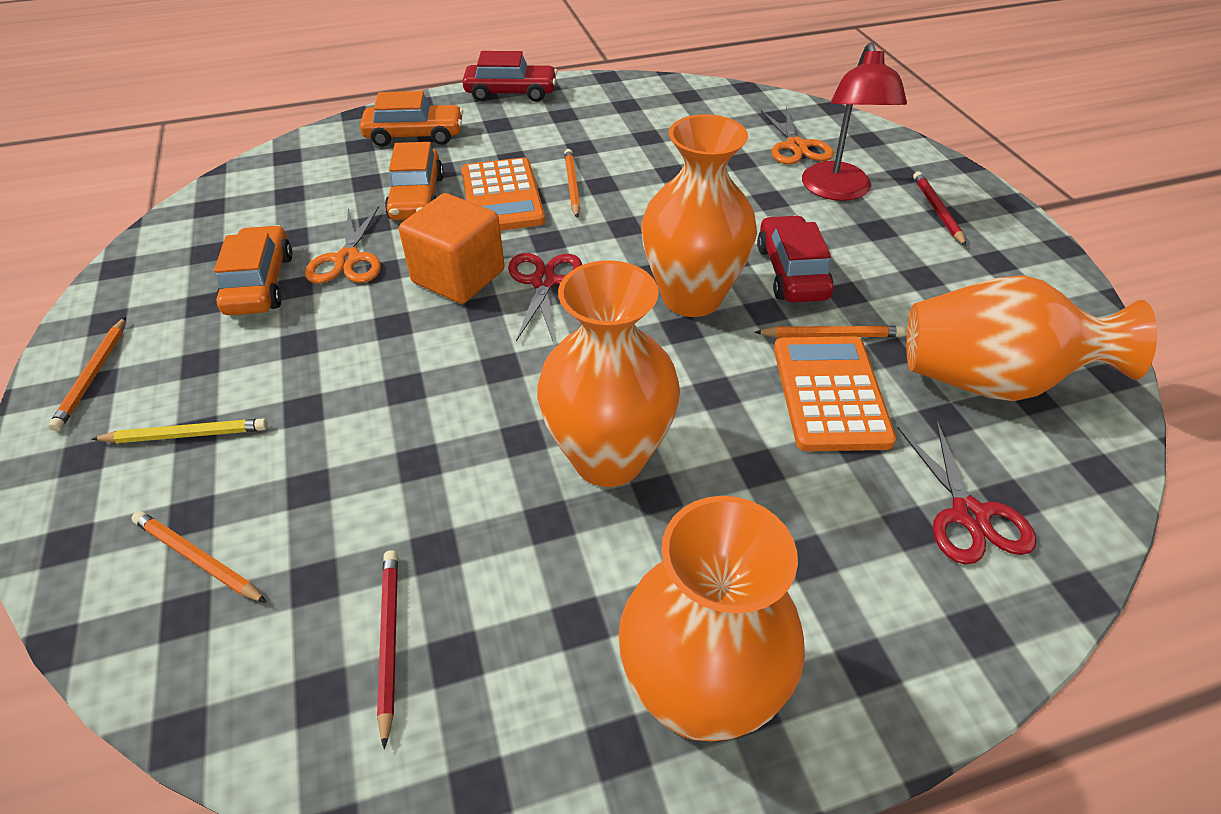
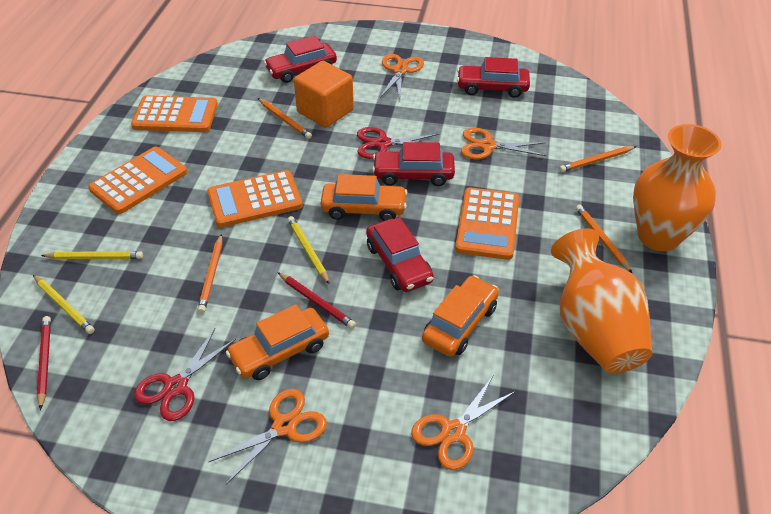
orange calculator: [461,158,545,231] [774,336,896,451] = 2 -> [88,147,187,214] [131,96,218,132] [207,170,303,227] [455,187,519,260] = 4
orange scissors: [305,206,381,283] [761,107,834,164] = 2 -> [208,389,327,484] [380,54,424,100] [411,376,516,470] [461,128,546,159] = 4
orange vase: [537,260,680,487] [618,496,805,742] [641,114,757,317] [906,275,1157,401] = 4 -> [551,228,652,374] [633,124,722,251] = 2
red car: [462,51,557,102] [757,215,834,303] = 2 -> [264,36,337,83] [366,217,434,292] [372,142,455,186] [457,57,530,98] = 4
red lamp: [802,43,907,201] = 1 -> none = 0
yellow pencil: [92,418,267,443] = 1 -> [33,275,95,334] [41,251,143,259] [287,216,330,284] = 3

